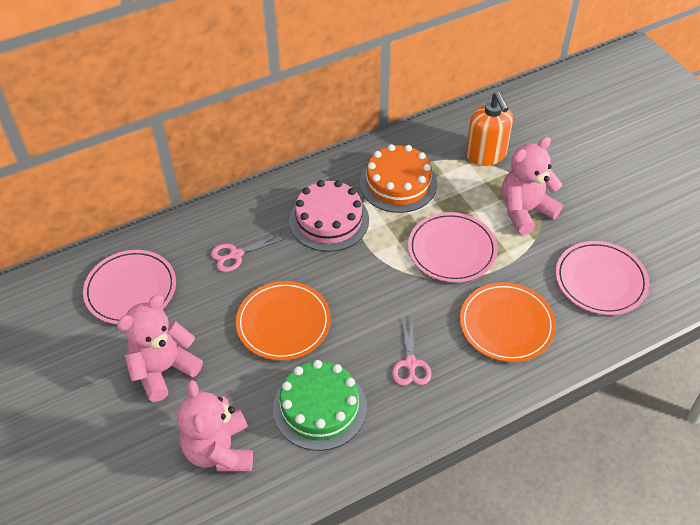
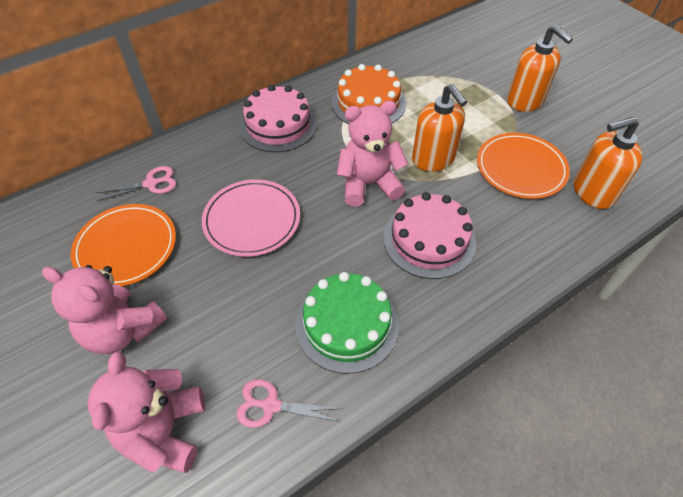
orange soap dispenser: [466,92,513,166] = 1 -> [412,84,467,172] [507,25,573,112] [574,117,642,209] = 3
pink cake: [289,180,369,252] = 1 -> [239,84,317,152] [383,192,476,279] = 2
pink plate: [83,250,176,324] [408,212,498,282] [556,241,649,315] = 3 -> [202,180,300,257] = 1

